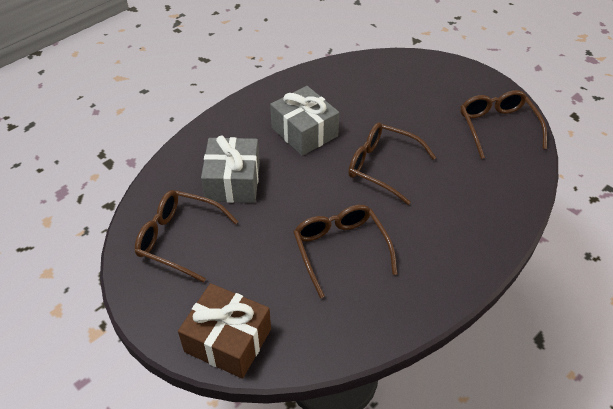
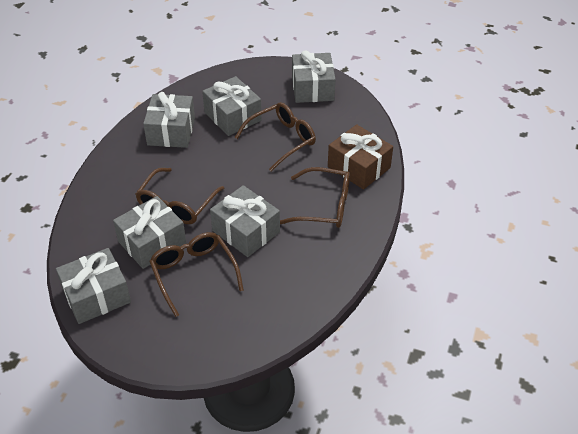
grey gift: [201,136,260,203] [270,86,339,156] = 2 -> [56,248,131,324] [113,196,186,269] [143,92,195,148] [202,76,262,136] [210,185,280,257] [292,51,336,103] = 6

